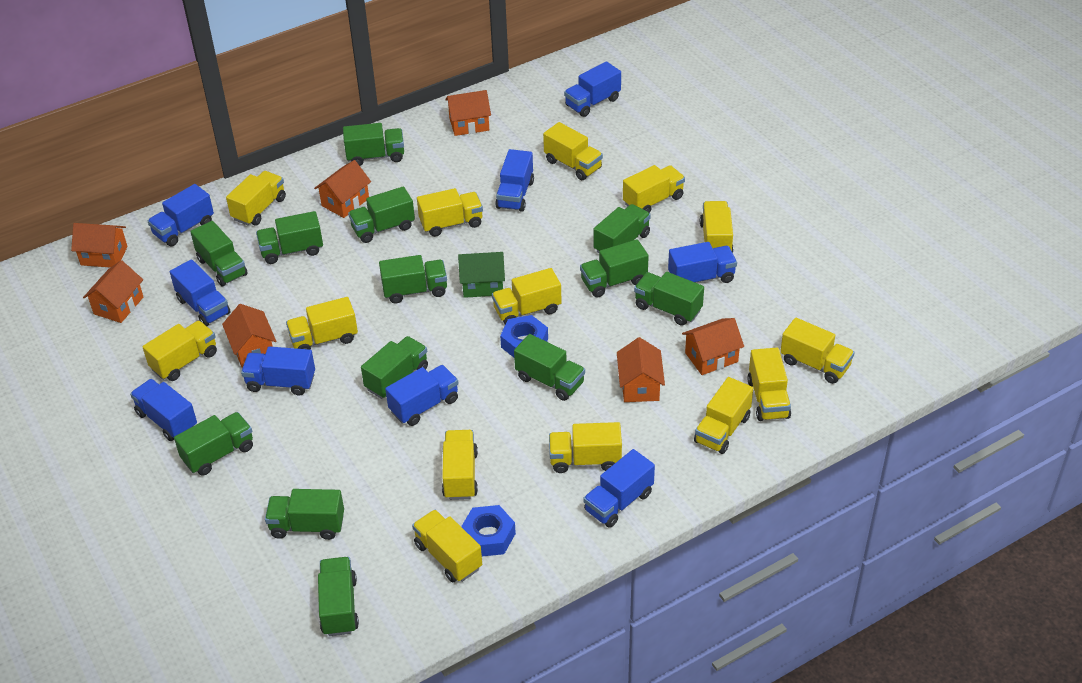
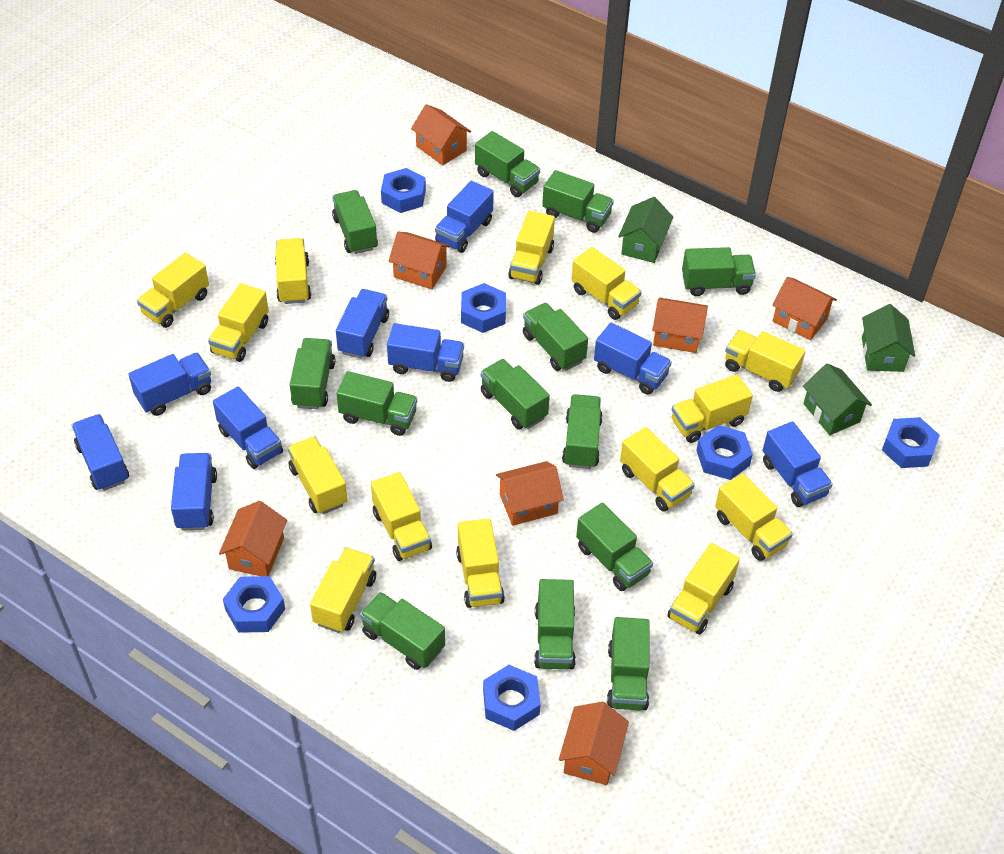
blue nut: [461,505,516,556] [500,315,548,357] = 2 -> [223,576,285,633] [381,168,426,213] [461,283,506,333] [483,665,541,731] [696,425,753,480] [882,417,940,468] = 6
green house: [458,252,505,298] = 1 -> [618,197,673,263] [803,363,872,435] [862,304,915,372] = 3

